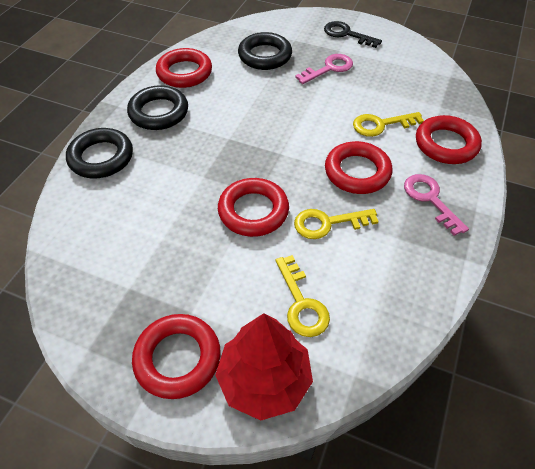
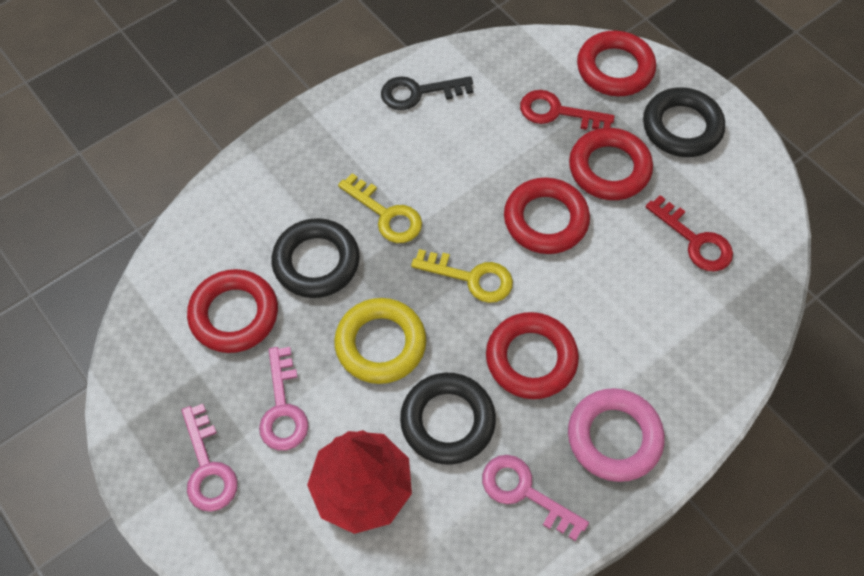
pink key: [295,54,353,84] [404,174,469,236] = 2 -> [182,404,238,512] [259,347,309,451] [482,455,589,541] = 3
pink ring: none = 0 -> [568,388,665,482] = 1
red key: none = 0 -> [520,90,615,130] [646,195,733,272] = 2
yellow key: [275,255,330,337] [294,209,379,239] [353,112,424,137] = 3 -> [338,173,422,243] [411,249,513,303] = 2
yellow ring: none = 0 -> [334,298,426,384] = 1

